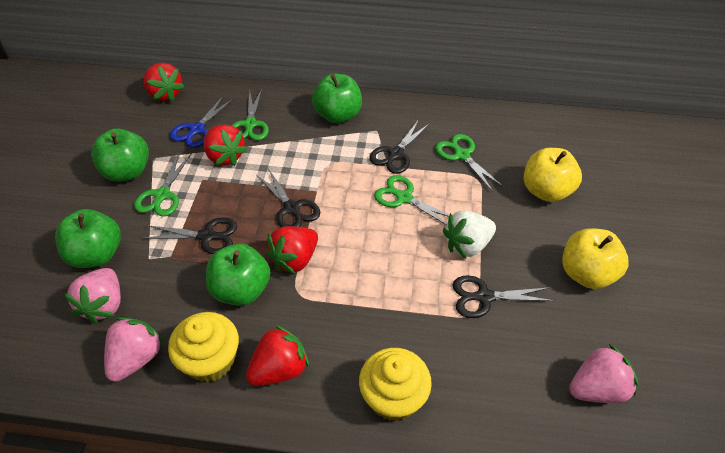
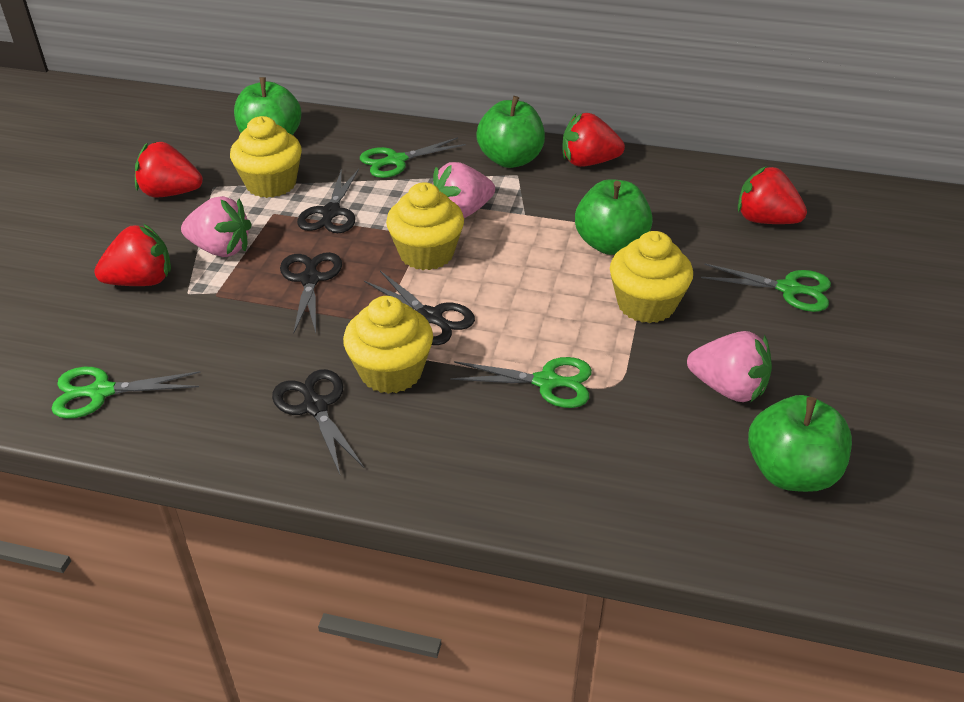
blue scissors: [170,96,234,148] = 1 -> none = 0
white strawberry: [443,211,496,258] = 1 -> none = 0
yellow apple: [524,148,582,202] [562,228,629,289] = 2 -> none = 0
yellow cupcake: [168,312,239,382] [359,348,432,421] = 2 -> [230,116,302,198] [343,296,433,394] [386,182,464,270] [610,231,693,323] = 4

